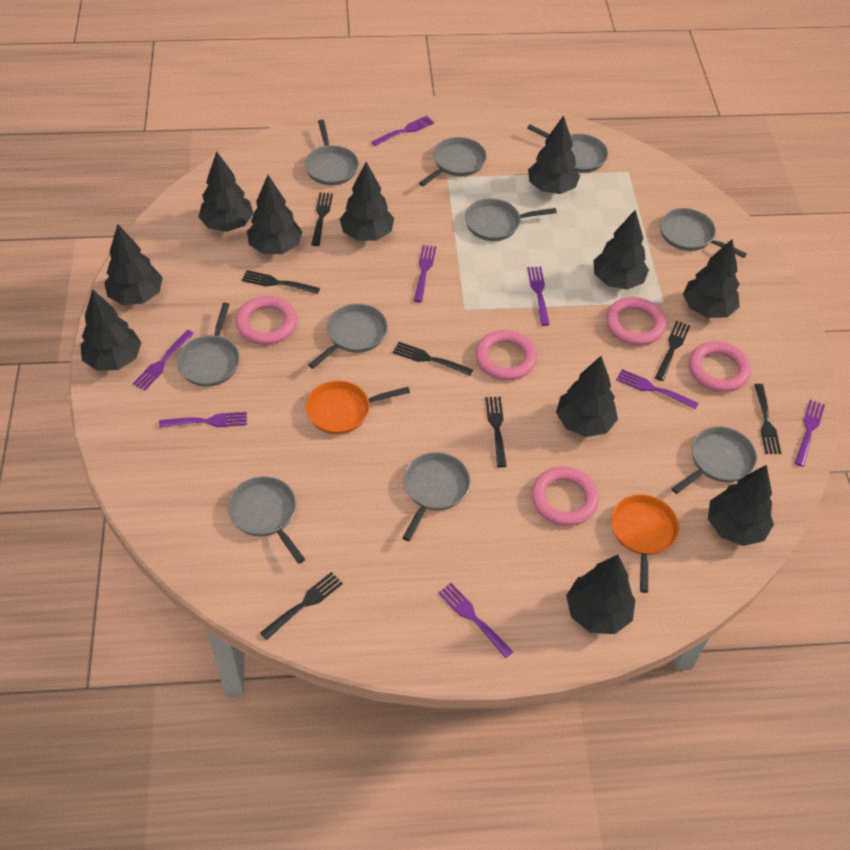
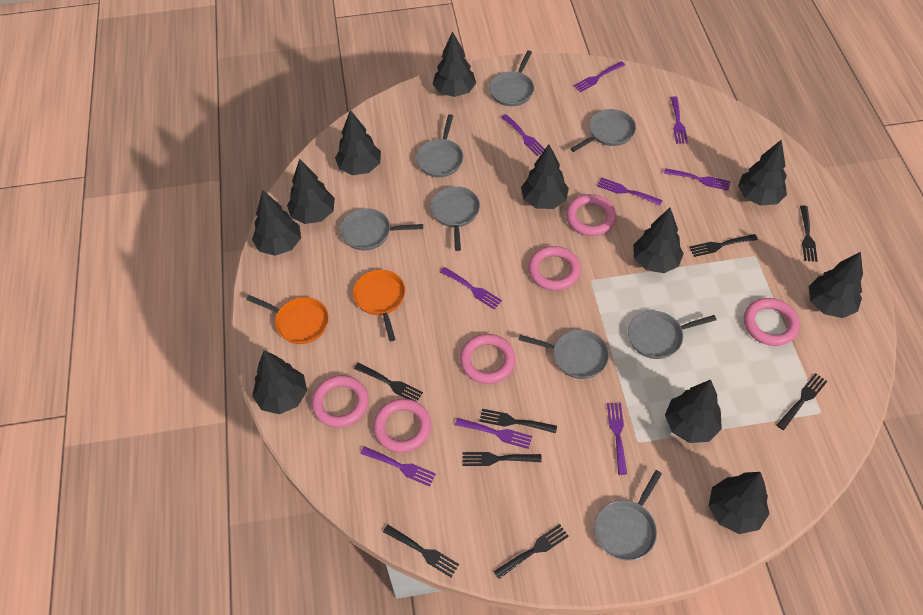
black fork: [242,270,320,294] [260,572,343,640] [311,192,333,246] [393,342,473,376] [485,396,507,467] [655,321,690,381] [754,384,781,454] = 7 -> [354,363,423,402] [383,525,459,577] [462,452,542,466] [479,409,557,433] [494,524,569,579] [689,234,758,257] [777,373,827,430] [800,205,818,262] = 8
grey pan: [177,303,240,387] [228,476,305,564] [305,120,359,185] [308,304,388,369] [403,452,470,541] [419,137,487,186] [465,198,557,241] [527,125,608,173] [660,208,747,258] [672,426,757,494] = 10 -> [340,208,423,251] [416,114,463,177] [430,186,480,251] [489,51,534,106] [519,330,609,379] [571,109,636,152] [594,470,662,561] [628,311,717,359] = 8
pink ring: [236,296,297,345] [475,330,537,380] [531,467,599,526] [606,297,666,345] [689,341,751,392] = 5 -> [311,375,369,428] [373,399,431,453] [460,334,516,384] [528,246,581,291] [566,194,617,236] [744,298,800,346] = 6
purple fork: [132,330,194,391] [159,412,247,428] [371,116,434,146] [414,245,436,302] [438,583,513,658] [527,267,550,326] [616,369,698,409] [795,400,825,467] = 8 -> [360,446,436,487] [440,267,502,309] [455,418,532,449] [501,114,545,156] [573,61,625,92] [597,177,662,205] [607,403,627,475] [664,168,730,191] [671,96,688,144] = 9

